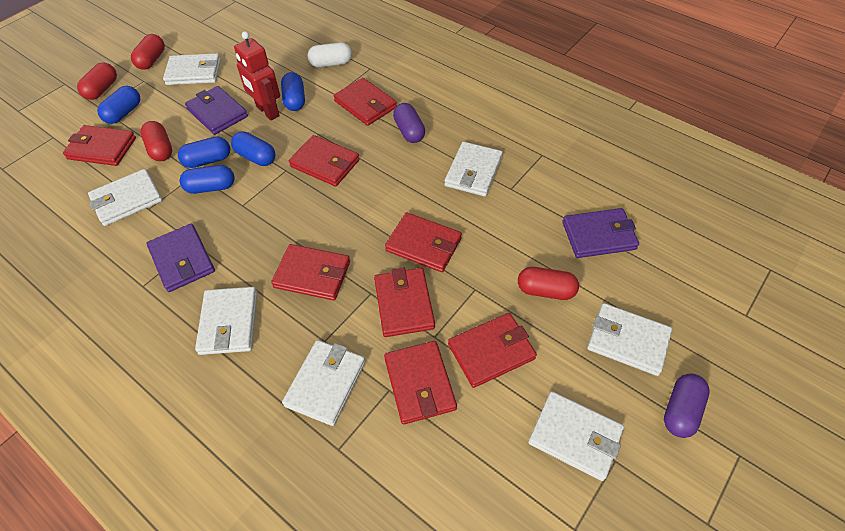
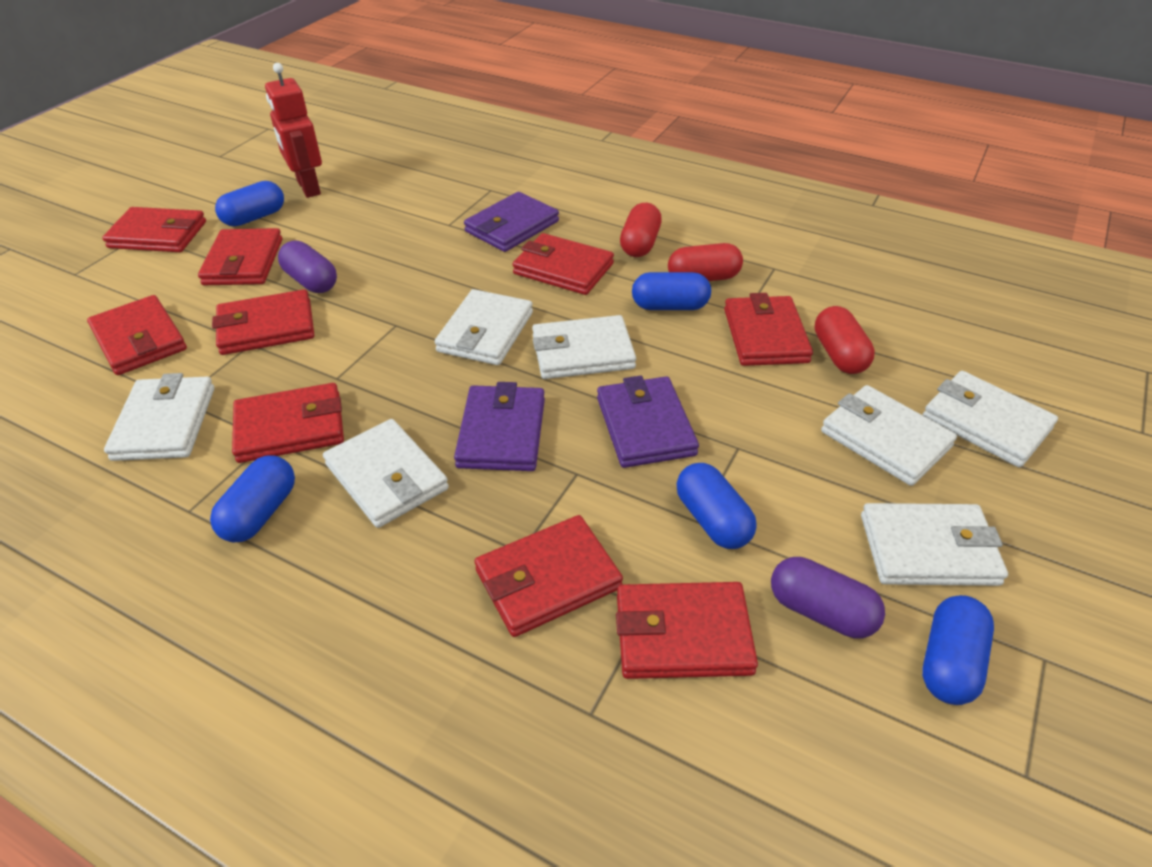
red capsule: [77,62,117,100] [131,34,165,70] [140,121,172,161] [518,267,579,300] = 4 -> [620,203,662,257] [668,243,743,281] [815,306,875,374] = 3
red wallet: [63,125,136,166] [271,244,350,301] [289,135,359,187] [334,78,397,126] [374,267,435,337] [384,341,457,424] [385,212,462,272] [448,313,537,388] = 8 -> [87,295,187,375] [102,207,206,252] [198,228,282,285] [212,290,314,355] [232,383,344,463] [475,515,623,637] [513,233,614,295] [616,582,758,679] [724,293,813,366] = 9
white capsule: [308,42,352,67] = 1 -> none = 0

